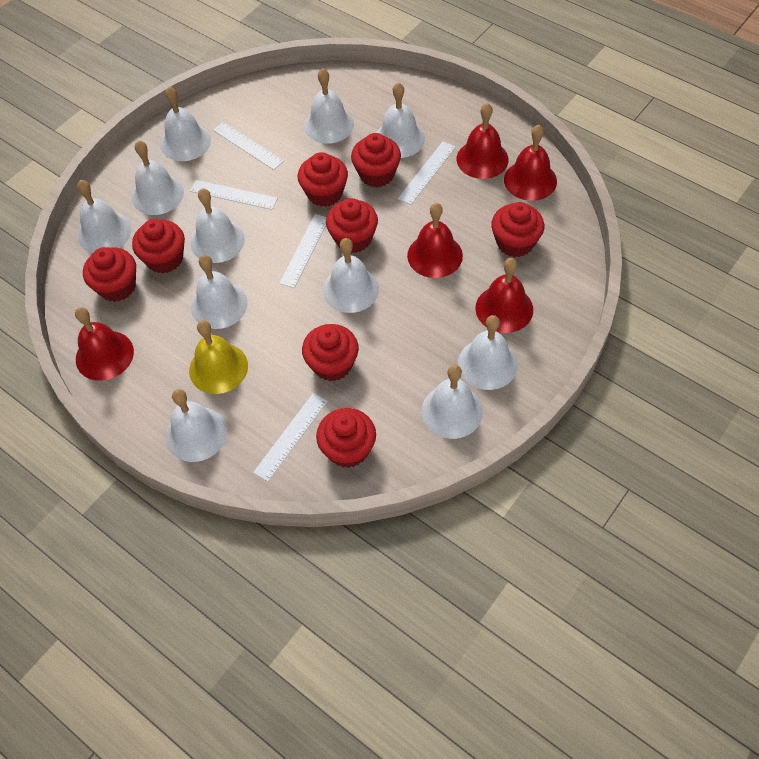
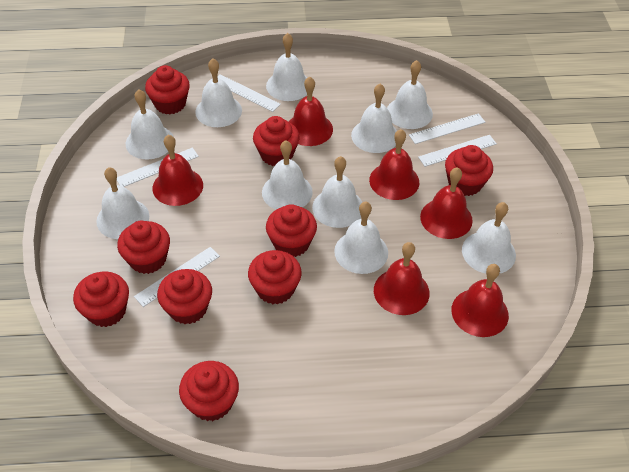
red bell: [75,307,134,381] [407,203,463,278] [457,103,509,179] [475,258,533,333] [504,125,557,201] = 5 -> [152,135,203,206] [289,77,333,146] [369,129,419,200] [374,242,430,315] [420,167,473,239] [451,264,509,337] = 6
red cupcake: [83,247,136,302] [132,219,185,273] [298,152,348,207] [302,324,359,381] [316,408,376,468] [326,198,378,253] [351,133,401,188] [491,202,544,257] = 8 -> [73,272,129,327] [117,221,170,274] [145,65,190,114] [157,269,212,324] [179,361,239,421] [248,250,302,305] [253,116,300,166] [266,204,317,257] [445,145,493,196] = 9
white bell: [77,180,131,253] [132,140,184,215] [161,87,211,161] [166,389,227,462] [191,188,245,263] [191,255,248,329] [304,68,354,144] [323,238,379,313] [376,82,425,158] [421,365,483,439] [458,315,518,390] = 11 -> [96,167,149,239] [126,89,174,160] [195,58,242,127] [262,140,313,210] [266,33,307,101] [312,156,362,228] [334,202,388,274] [351,84,397,153] [387,60,433,129] [462,202,516,274] = 10
yellow bell: [189,320,248,394] = 1 -> none = 0

